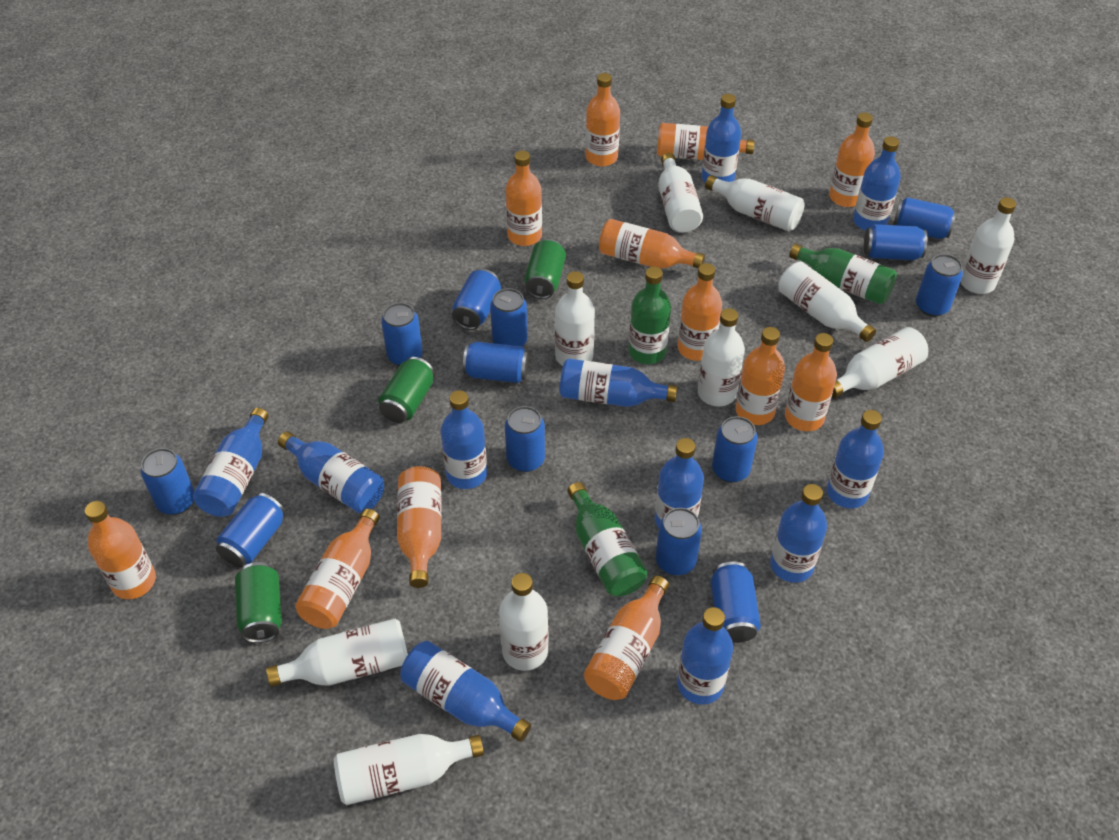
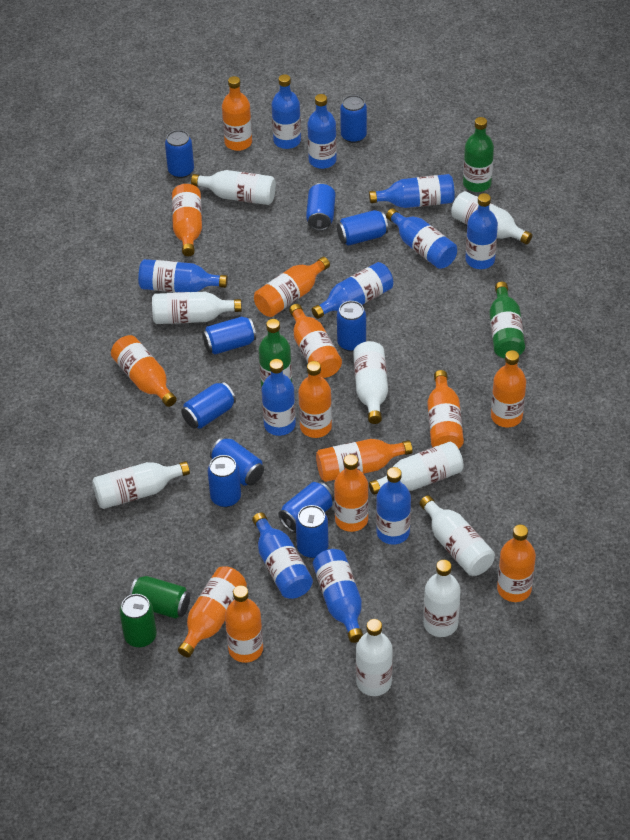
blue can: [141,448,194,515] [216,493,285,567] [381,303,423,366] [452,269,501,330] [463,342,529,383] [490,288,528,346] [505,406,545,472] [656,508,702,575] [711,562,761,643] [712,416,757,482] [864,224,927,260] [893,197,957,239] [916,254,963,317] = 13 -> [165,130,194,178] [181,382,236,429] [202,317,256,354] [208,455,241,507] [210,437,264,486] [279,482,334,533] [296,505,329,558] [306,183,335,231] [337,210,388,246] [337,301,366,351] [340,95,367,143] = 11
green can: [235,562,282,643] [378,357,434,423] [524,239,566,299] = 3 -> [119,594,157,647] [129,576,190,619] = 2
orange bottle: [85,501,156,599] [295,509,380,629] [397,466,442,588] [505,151,542,246] [584,576,669,700] [585,73,620,167] [599,219,705,268] [657,123,755,160] [678,263,722,361] [736,327,785,425] [785,333,837,431] [829,112,875,207] = 12 -> [111,335,177,407] [172,184,202,256] [178,566,247,658] [222,76,252,151] [225,585,263,663] [254,257,330,317] [289,304,342,378] [298,361,332,438] [316,439,413,482] [334,454,369,532] [427,370,464,449] [491,350,526,427] [497,525,536,602] = 13
white bottle: [266,619,408,687] [334,734,484,805] [499,573,549,671] [555,271,595,366] [658,153,703,233] [698,308,745,406] [705,175,805,231] [778,262,876,342] [832,327,928,398] [961,197,1016,294] = 10 -> [92,461,190,509] [152,292,242,324] [191,170,276,205] [353,341,388,424] [356,619,393,696] [369,442,464,495] [419,495,495,576] [423,560,461,637] [451,191,532,244] = 9

